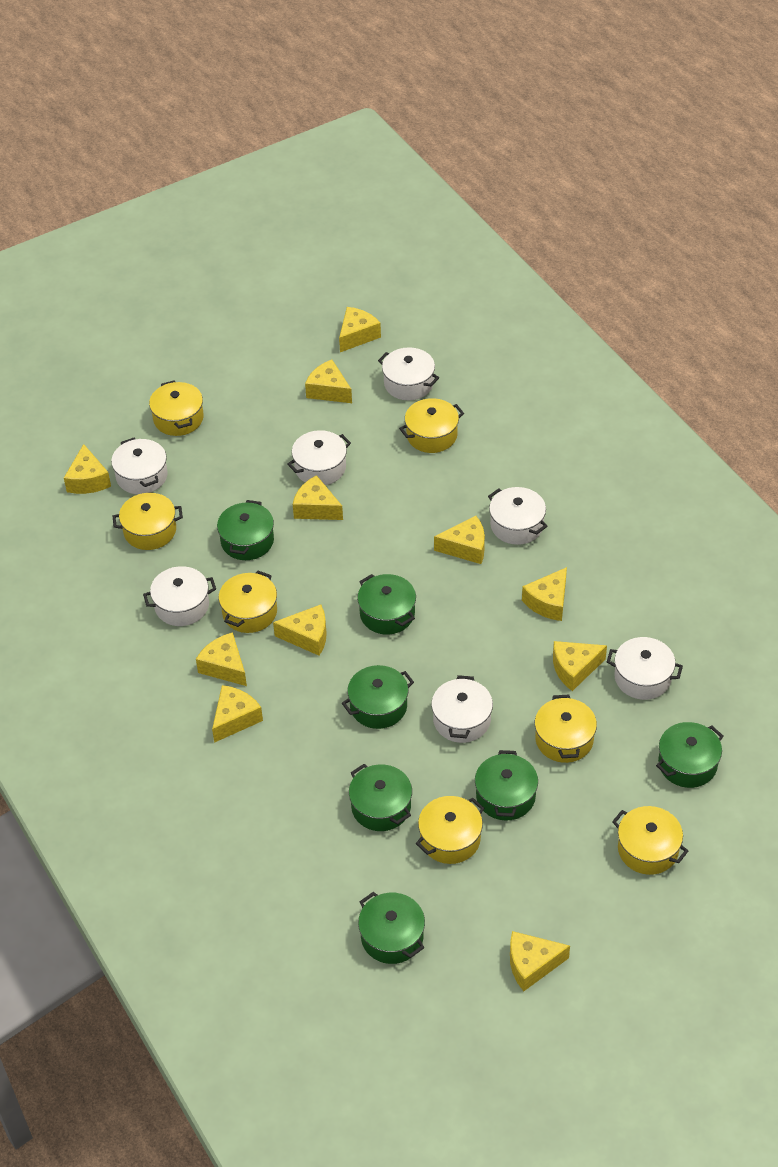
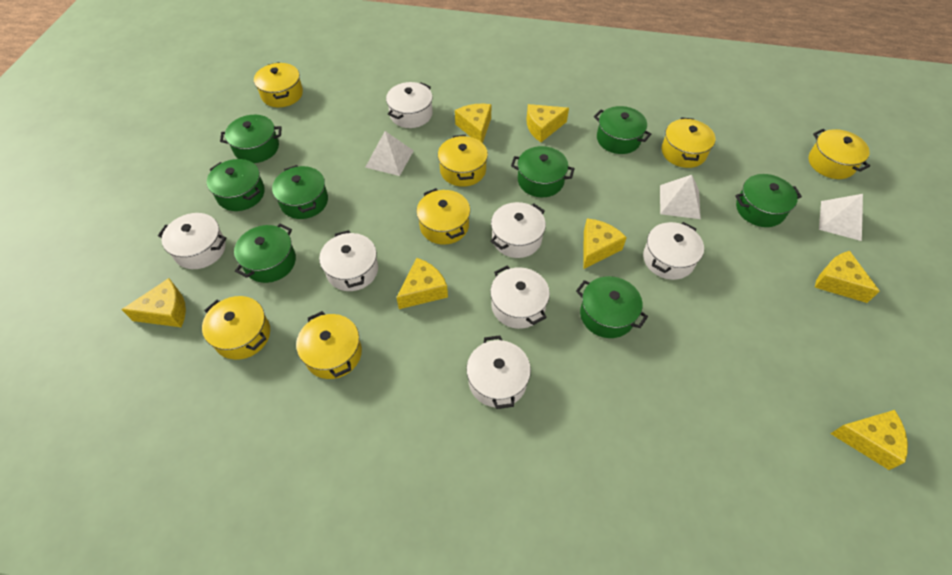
green pot: [217,500,274,560] [342,665,414,729] [349,764,412,831] [357,574,416,635] [358,892,425,964] [475,750,538,820] [656,722,724,788] = 7 -> [207,159,265,211] [220,115,282,163] [234,223,296,283] [272,165,328,219] [511,146,575,197] [576,276,648,338] [594,106,651,154] [735,174,802,227] = 8
white pyramid: none = 0 -> [365,131,414,176] [660,175,701,219] [819,194,863,241] = 3
yellow cheese: [64,444,111,494] [196,632,247,686] [212,685,263,743] [273,604,327,656] [293,475,343,520] [305,360,352,403] [339,307,381,352] [434,516,485,564] [510,931,570,991] [522,567,567,621] [553,641,607,691] = 11 -> [121,278,186,327] [396,258,448,309] [455,104,492,143] [527,104,569,142] [583,218,627,269] [815,251,880,303] [831,410,908,470] = 7

